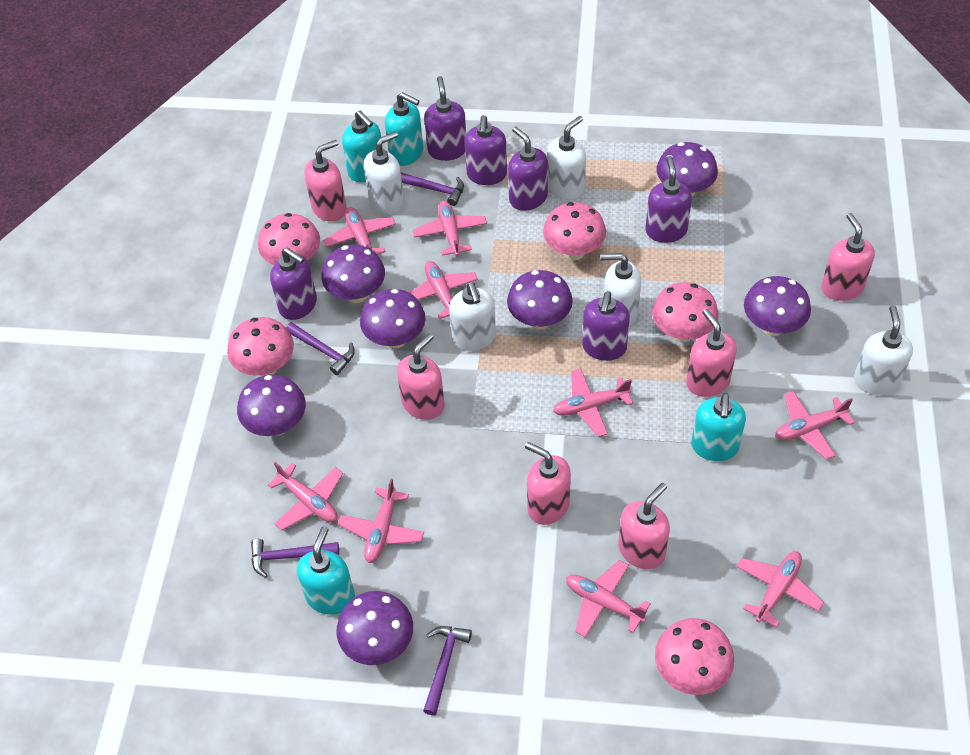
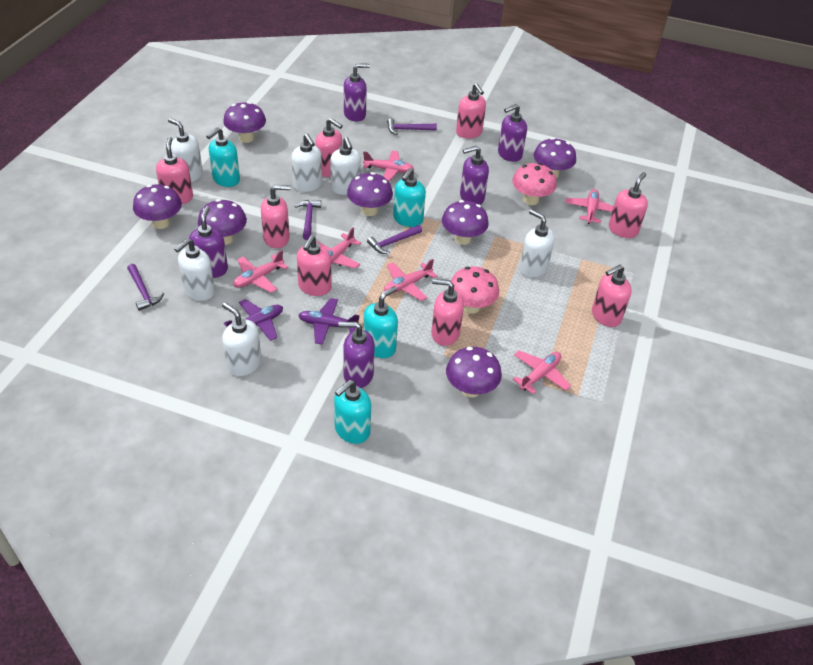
pink mushroom: [227,317,294,376] [258,213,320,265] [543,202,606,260] [652,282,719,342] [655,618,734,695] = 5 -> [448,266,499,314] [512,163,557,205] = 2
pink plane: [268,462,343,531] [323,207,396,255] [338,479,424,563] [409,261,478,319] [413,201,487,256] [553,369,633,437] [566,560,651,637] [736,551,824,627] [775,391,855,460] = 9 -> [233,250,288,293] [316,227,361,269] [363,150,414,181] [384,259,438,301] [512,350,571,394] [565,189,614,224] = 6
pink soap dispenser: [304,140,347,222] [397,333,445,420] [525,442,571,525] [618,483,670,569] [686,309,737,397] [821,213,875,301] = 6 -> [156,137,193,204] [261,185,291,248] [297,235,332,296] [315,118,343,177] [431,279,464,346] [456,83,486,139] [592,265,632,327] [609,172,648,238] = 8
purple plane: none = 0 -> [224,299,283,341] [298,298,360,345] = 2
purple soap dispenser: [270,248,317,320] [424,76,466,161] [464,115,507,185] [508,127,548,211] [582,291,630,361] [645,156,692,243] = 6 -> [189,206,228,278] [338,322,375,388] [344,63,370,122] [460,146,489,205] [498,104,527,162] = 5
white soap dispenser: [364,131,404,214] [449,282,496,351] [547,116,586,200] [600,253,641,327] [854,305,913,395] = 5 -> [168,118,203,182] [174,238,215,301] [222,303,262,376] [291,134,322,192] [330,137,361,195] [519,209,555,278] = 6

